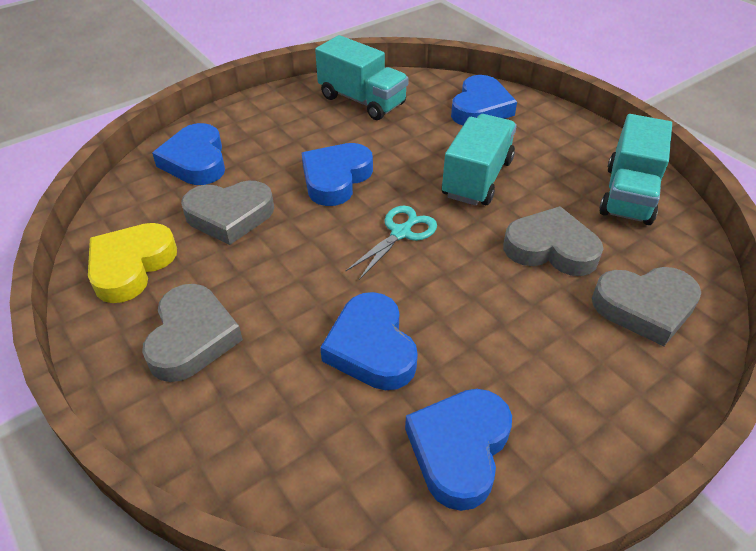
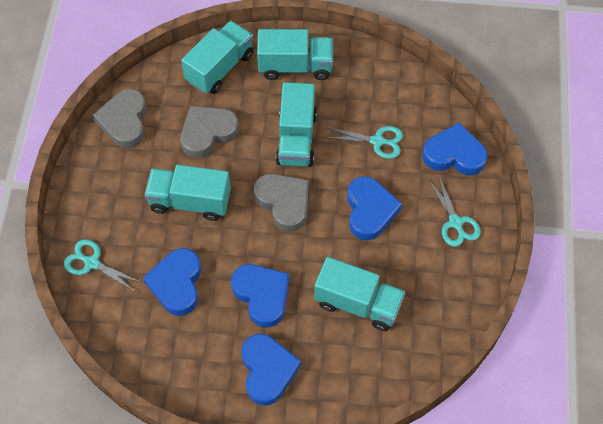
grey heart: [142,284,243,382] [181,181,274,245] [504,206,603,276] [592,267,701,346] = 4 -> [93,89,147,149] [180,106,239,158] [254,174,309,232] = 3
turquoise scissors: [346,206,437,280] = 1 -> [64,239,142,292] [325,126,403,159] [428,177,481,247] = 3
turquoise truck: [315,35,409,120] [442,114,517,206] [599,114,672,225] = 3 -> [145,165,231,221] [181,21,254,94] [257,29,333,80] [276,82,317,167] [314,257,405,331] = 5
yellow heart: [88,223,177,303] = 1 -> none = 0

